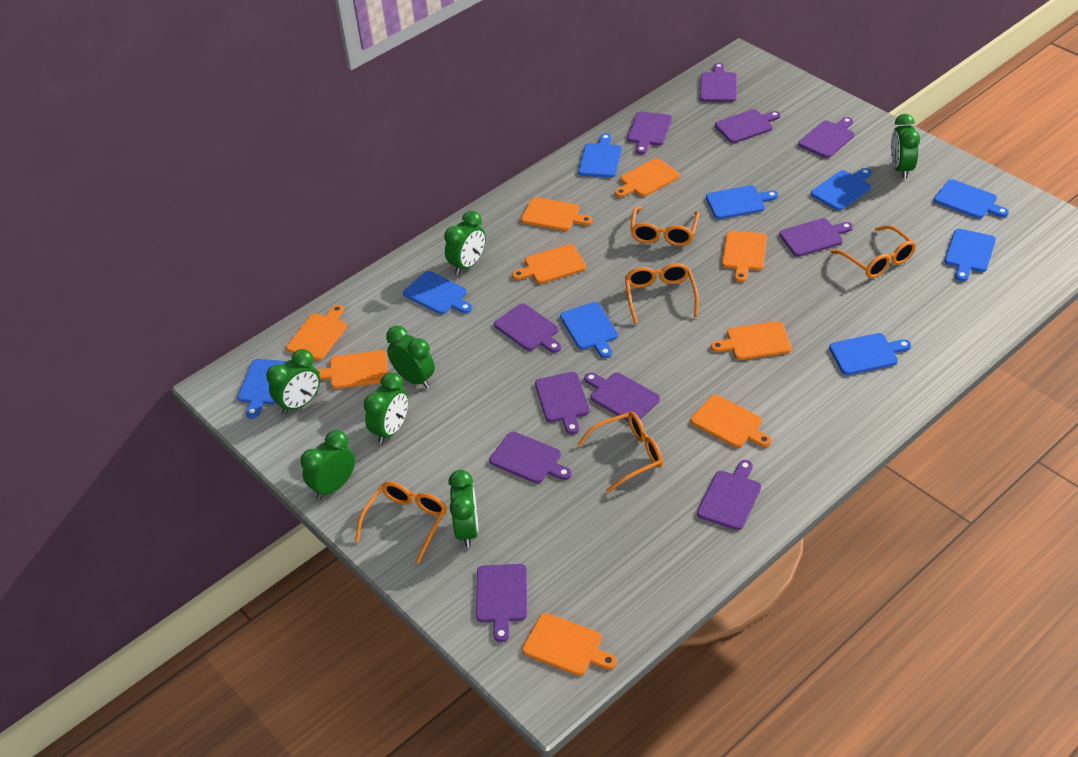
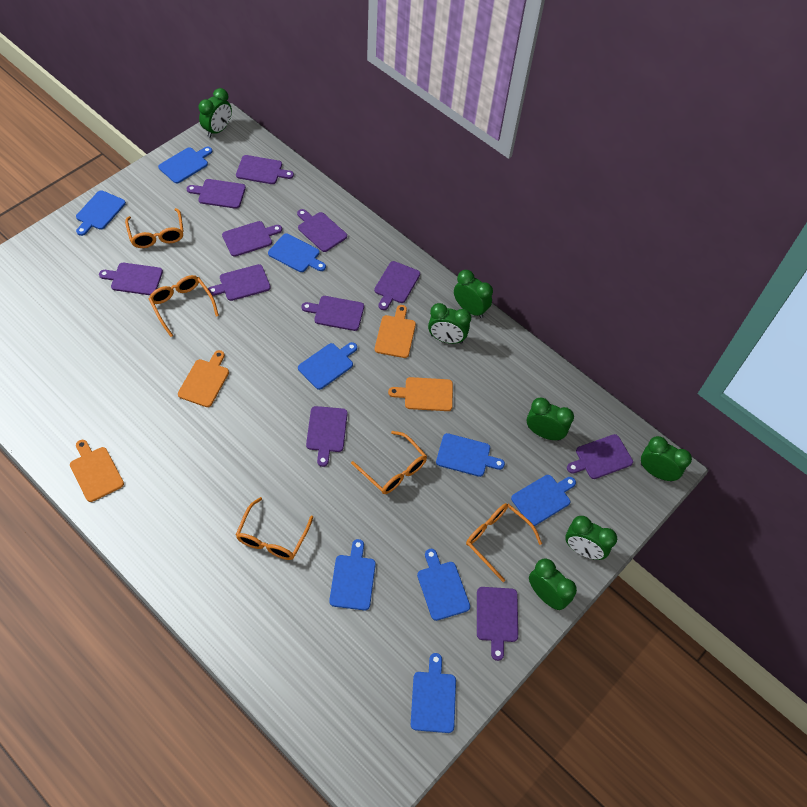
orange cutting board: [286,305,347,361] [317,350,388,389] [512,244,586,284] [521,197,593,231] [522,613,617,676] [615,158,680,197] [691,395,772,447] [711,321,792,360] [722,231,767,282] = 9 -> [70,440,124,502] [178,350,229,407] [375,305,416,358] [388,377,453,411] = 4

